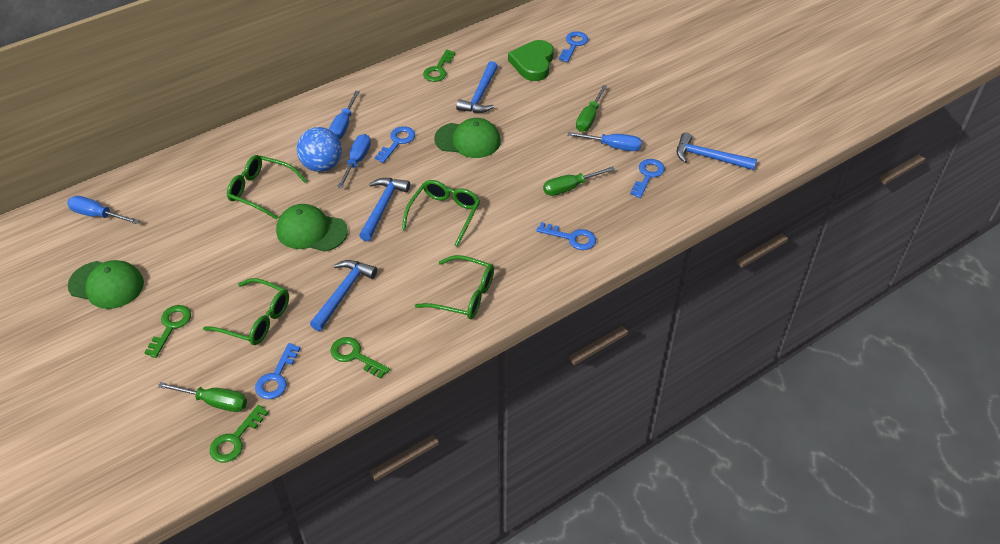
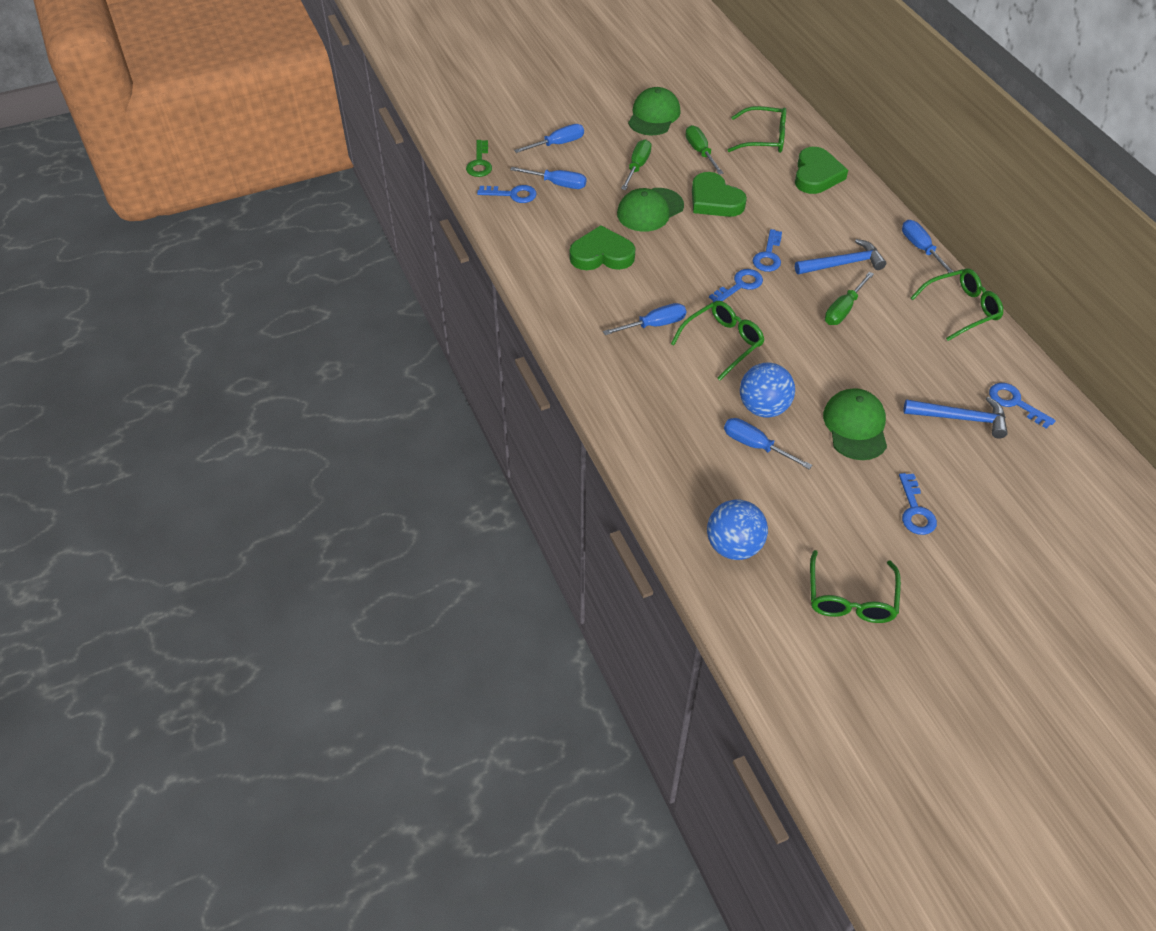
blue ball: [297,127,342,172] = 1 -> [707,499,768,560] [740,363,795,418] = 2
blue hammer: [310,260,377,331] [359,178,410,241] [456,61,498,113] [677,132,757,170] = 4 -> [795,239,886,274] [903,397,1008,439] = 2
blue screwdriver: [67,196,139,224] [329,91,360,139] [337,134,371,188] [567,132,642,151] = 4 -> [510,167,586,189] [514,124,584,153] [603,303,686,335] [724,418,812,470] [902,220,954,273] = 5
green heart: [508,40,554,81] = 1 -> [570,225,635,270] [692,172,747,217] [795,147,848,194] = 3
green key: [144,305,191,358] [210,405,269,462] [330,337,390,379] [423,50,455,82] = 4 -> [466,140,492,177] = 1

